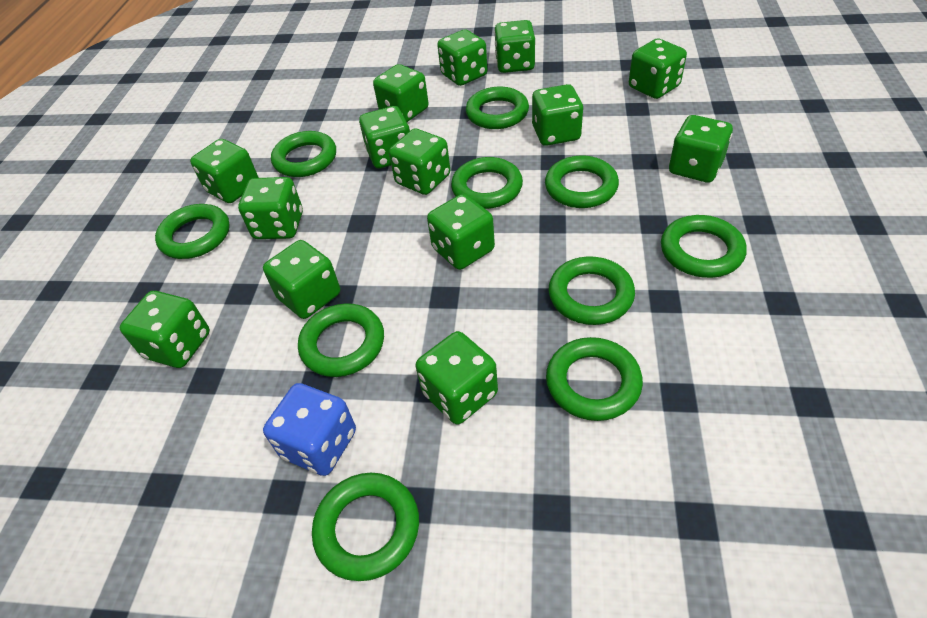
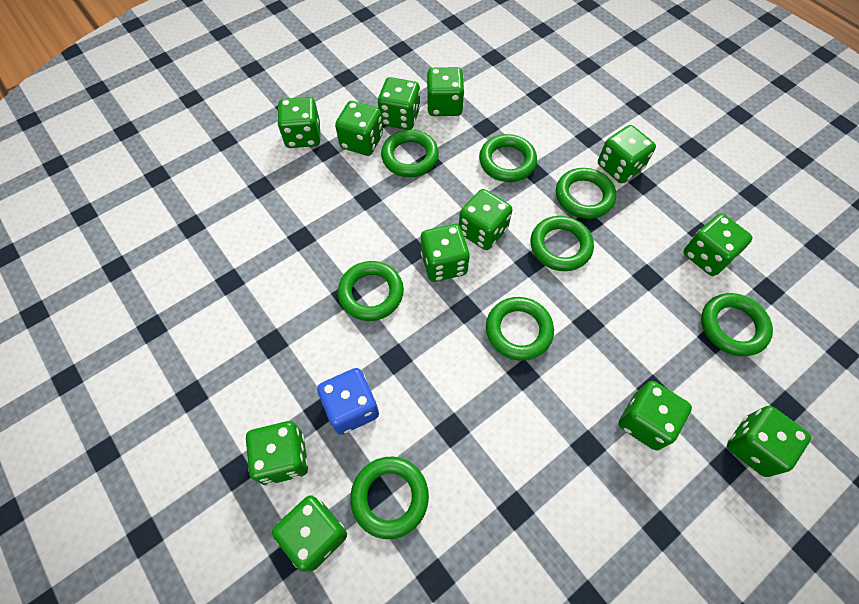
green dice: [120,291,210,368] [190,139,259,203] [238,177,303,239] [263,240,340,319] [359,106,410,168] [373,64,429,122] [389,129,450,195] [416,331,498,424] [427,194,495,270] [437,29,487,86] [494,20,535,73] [532,84,583,146] [629,38,687,99] [669,115,733,183] = 14 -> [246,421,308,485] [272,495,347,571] [278,97,320,148] [335,101,383,156] [378,77,420,130] [421,224,470,282] [427,67,464,116] [459,189,512,250] [598,125,656,183] [618,381,692,450] [683,214,753,276] [727,406,811,477] = 12
green ring: [155,204,230,259] [271,131,336,177] [298,303,384,377] [312,473,419,581] [451,157,523,209] [466,87,529,129] [545,156,619,208] [546,337,643,421] [549,256,635,325] [661,215,747,278] = 10 -> [338,261,404,321] [350,457,429,539] [381,130,439,177] [479,134,537,182] [486,297,554,360] [531,216,594,271] [556,168,616,219] [701,293,773,356] = 8

